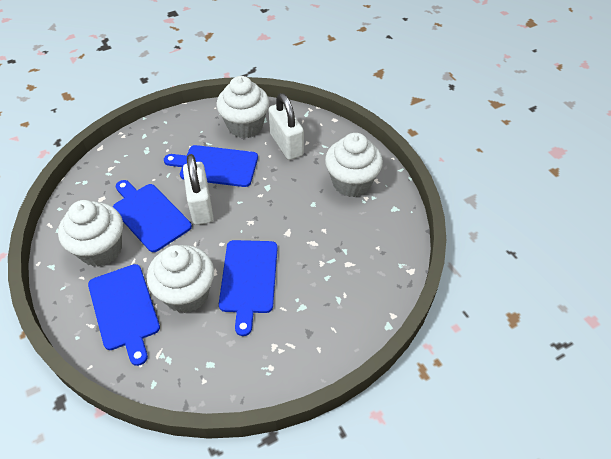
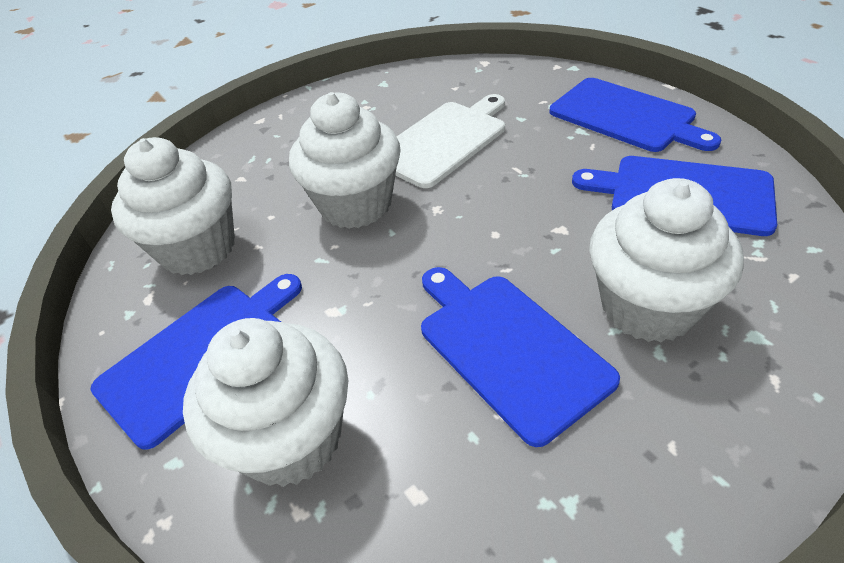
white cutting board: none = 0 -> [395,94,505,188] = 1
white padlock: [183,154,213,225] [268,93,304,160] = 2 -> none = 0

